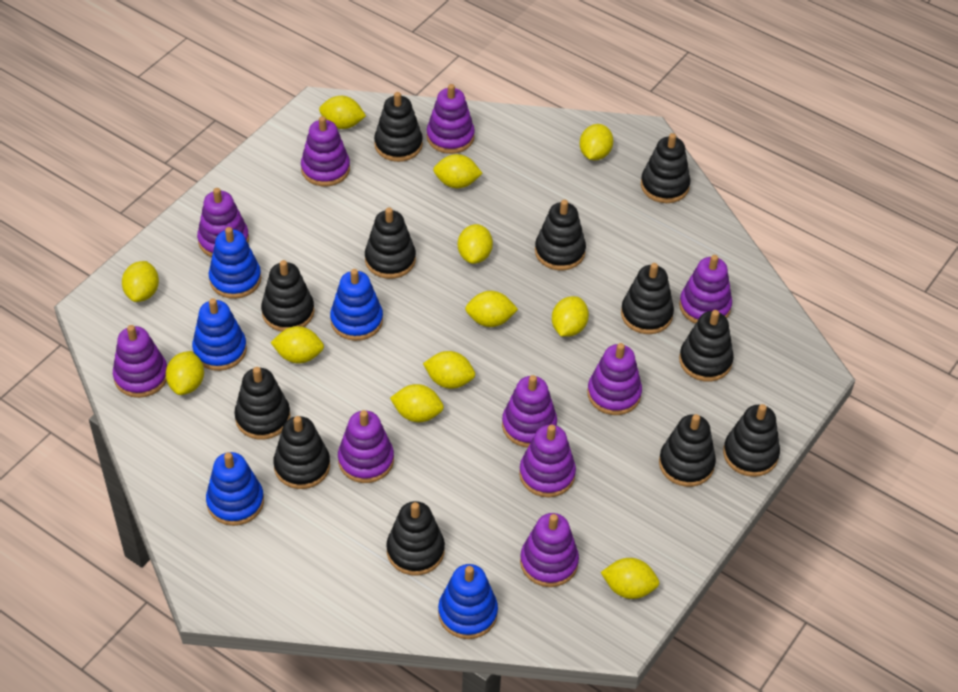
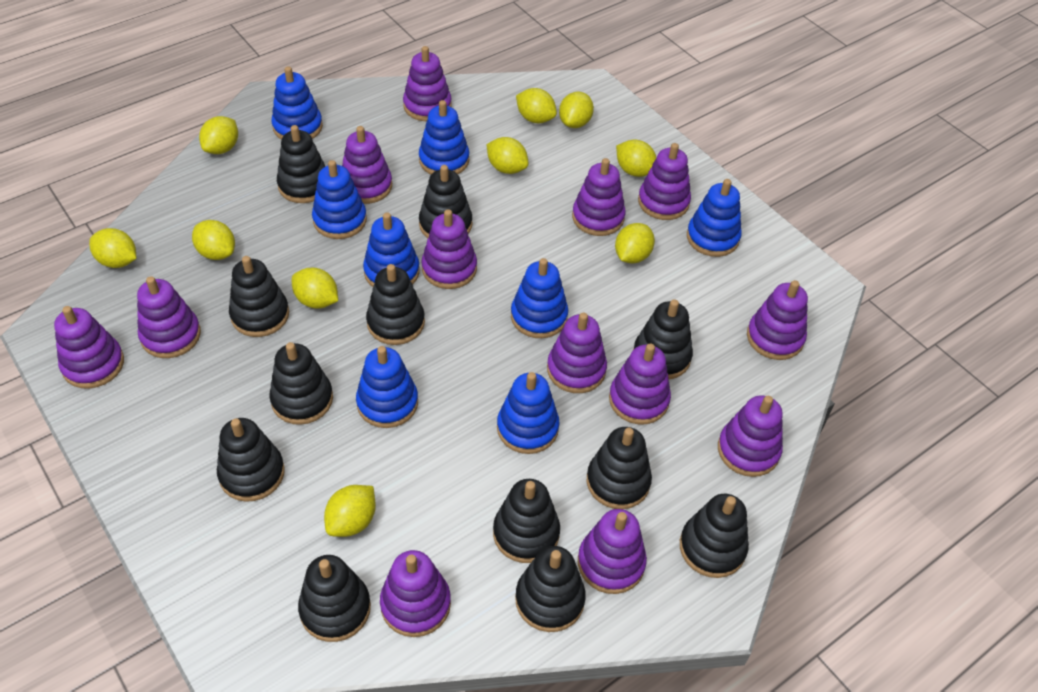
blue stacking toy: [192,298,247,371] [206,452,264,526] [209,227,261,299] [330,269,383,341] [438,564,498,639] = 5 -> [271,66,323,140] [312,160,367,239] [356,346,418,428] [363,212,420,287] [419,100,469,174] [497,372,560,454] [511,258,568,338] [687,179,742,257] = 8
purple stacking toy: [113,325,167,398] [197,188,249,257] [301,116,350,186] [338,410,394,483] [427,84,475,154] [502,375,557,447] [519,425,576,497] [520,513,579,587] [587,343,642,415] [679,255,732,324] = 10 -> [54,306,124,389] [137,276,201,358] [342,126,392,204] [380,550,451,637] [403,46,451,121] [421,209,477,289] [547,313,607,393] [572,158,626,236] [578,509,647,594] [609,343,671,424] [638,143,691,220] [718,396,783,477] [747,280,808,360] = 13
yellow lemon: [122,261,159,302] [166,351,204,395] [270,326,324,363] [319,96,366,129] [390,384,444,422] [423,351,475,389] [433,154,483,188] [458,224,493,264] [465,291,518,327] [552,296,589,337] [580,124,613,160] [601,558,659,599] = 12 -> [89,228,136,268] [192,220,235,260] [199,116,238,154] [292,268,338,309] [324,485,376,537] [486,137,529,174] [516,88,557,123] [559,92,594,128] [615,223,655,264] [616,140,656,177] = 10

